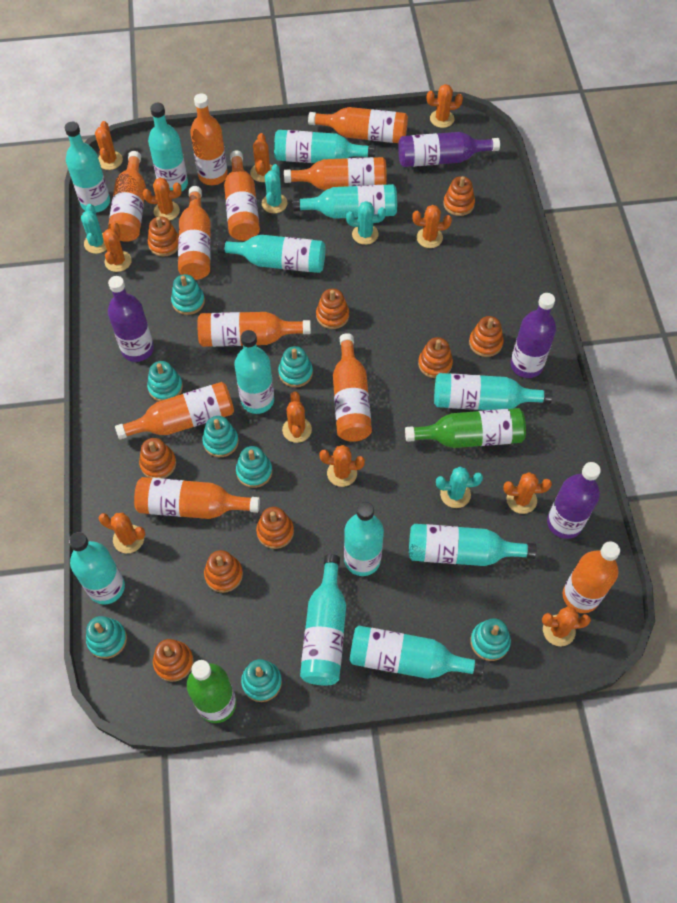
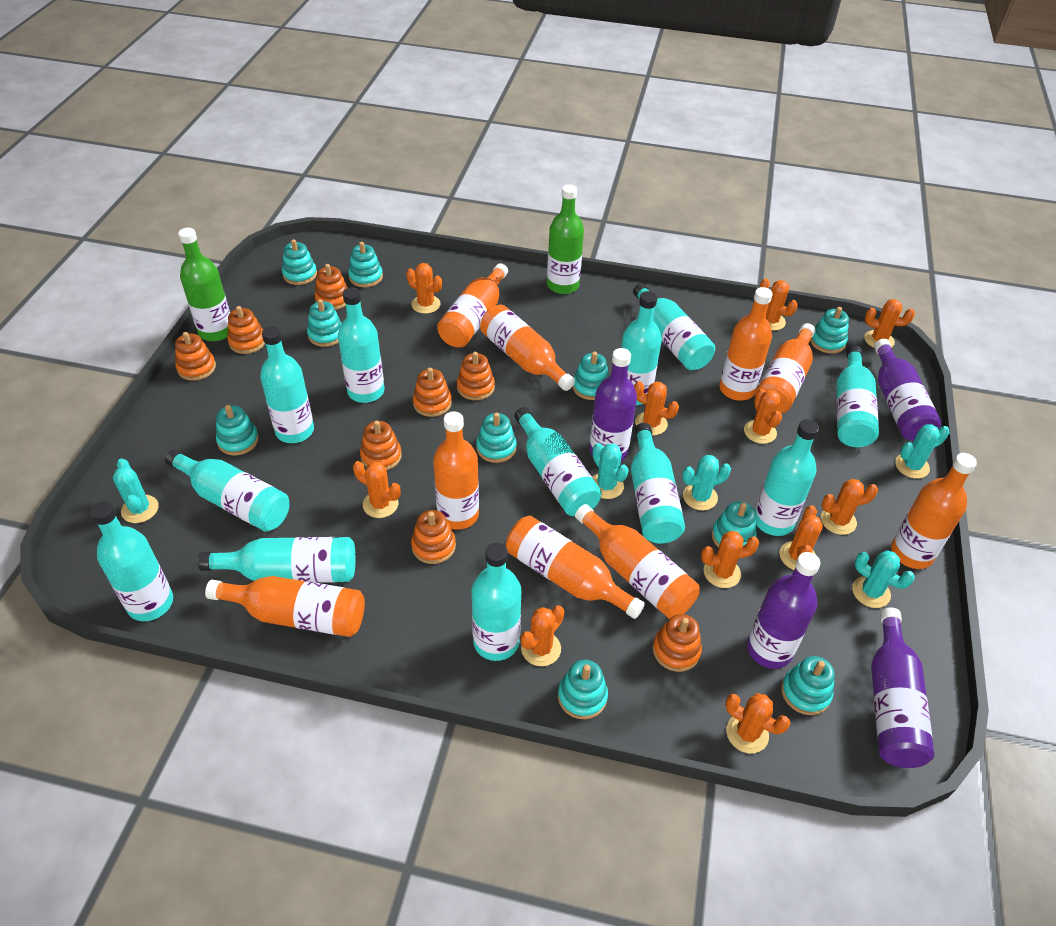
orange bottle: [108,151,146,242] [115,382,234,440] [134,477,260,519] [178,186,211,280] [190,93,228,185] [197,312,311,347] [224,150,260,241] [284,157,386,190] [308,107,408,143] [333,333,372,442] [563,542,620,613] = 11 -> [205,576,365,637] [433,411,479,530] [437,263,508,348] [480,305,575,391] [506,516,645,619] [575,504,700,619] [719,287,773,401] [755,323,815,413] [891,453,977,569] = 9
orange stacking toy: [139,438,176,478] [148,216,179,257] [153,639,194,682] [204,550,243,593] [256,507,294,549] [316,288,349,329] [418,337,453,378] [443,176,475,216] [469,316,504,357] = 9 -> [175,332,216,381] [227,306,265,354] [315,264,348,310] [360,421,402,470] [411,510,456,564] [413,368,452,417] [457,352,495,400] [653,614,702,672] = 8
turquoise cactus: [81,204,107,254] [262,164,288,213] [346,201,386,245] [436,467,483,508] = 4 -> [113,458,159,523] [592,443,629,499] [682,455,731,510] [852,551,915,608] [895,424,949,479] = 5
turquoise stacking toy: [86,616,127,659] [147,361,183,401] [171,274,205,315] [202,416,239,457] [236,446,272,488] [241,659,282,702] [278,346,313,387] [470,618,511,661] = 8 -> [216,405,259,455] [282,239,317,285] [307,299,341,347] [348,242,383,287] [476,412,517,463] [558,660,608,719] [573,351,609,400] [712,501,757,548] [781,656,835,715] [810,307,849,354] = 10

